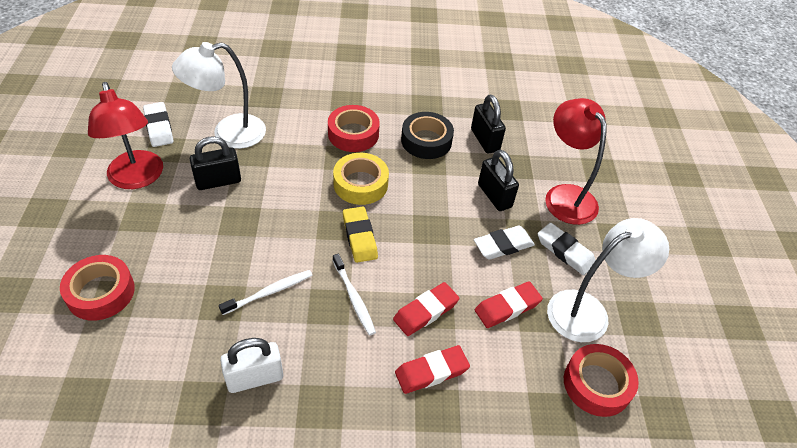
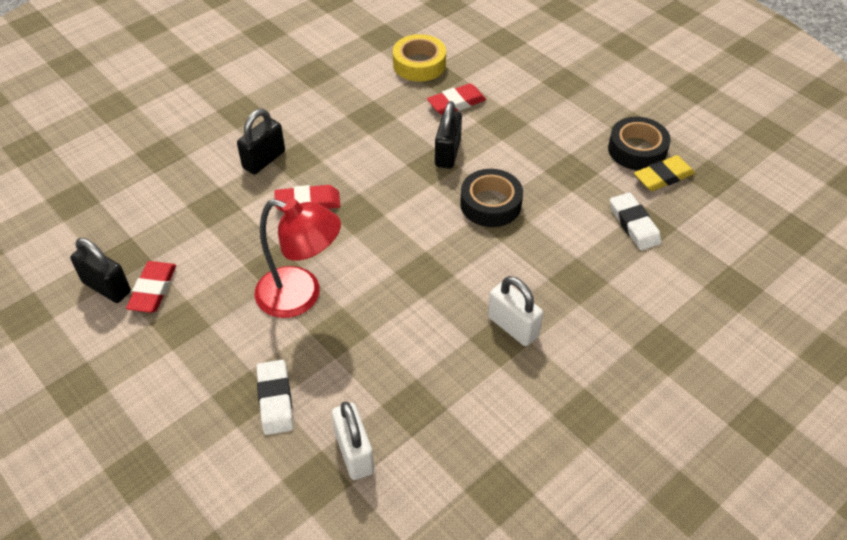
black tape: [401,112,454,159] = 1 -> [460,169,523,227] [608,117,671,170] = 2
red lamp: [88,82,163,189] [545,98,606,225] = 2 -> [254,199,341,318] = 1
red tape: [60,255,135,321] [328,105,380,152] [564,344,639,417] = 3 -> none = 0
white eraser: [143,102,173,147] [474,225,535,260] [538,223,596,275] = 3 -> [256,360,294,435] [610,193,662,250] = 2
white lamp: [172,42,266,149] [547,218,669,342] = 2 -> none = 0
white padlock: [220,338,283,393] = 1 -> [332,401,374,480] [488,276,543,346] = 2
white toothbrush: [219,270,312,315] [333,254,376,336] = 2 -> none = 0

